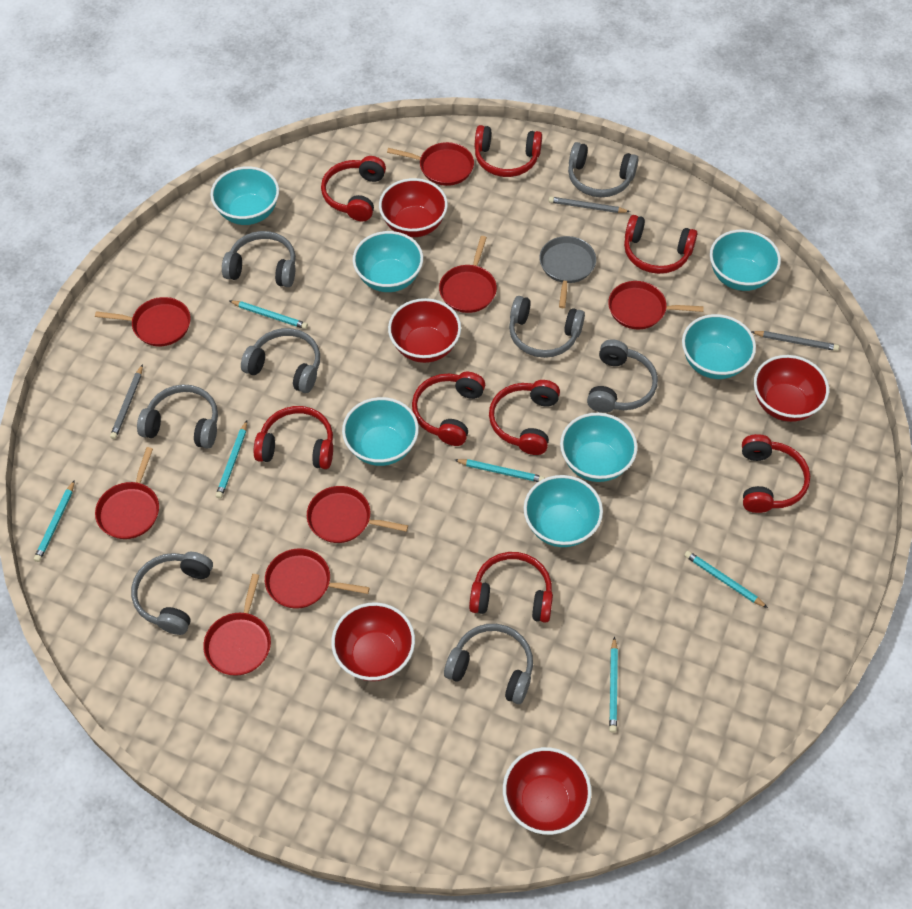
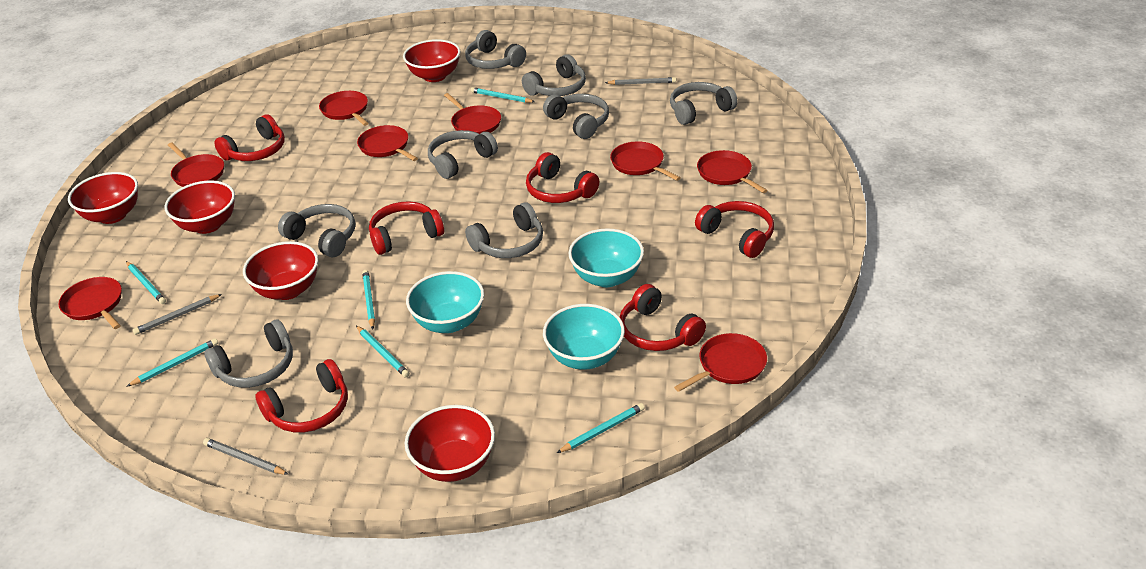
grey pan: [539,236,596,308] = 1 -> none = 0
red headphones: [254,406,333,469] [321,156,386,221] [412,372,485,446] [469,552,553,623] [475,125,542,177] [489,380,560,455] [624,215,697,274] [742,434,810,513] = 8 -> [214,114,285,161] [255,359,348,433] [369,201,444,255] [526,152,599,203] [620,284,706,351] [695,201,774,258] = 6
turquoise bowl: [210,166,279,225] [342,397,419,466] [353,231,423,292] [524,475,603,547] [560,413,637,482] [682,314,756,379] [710,229,781,291] = 7 -> [406,271,484,333] [543,304,625,370] [569,229,644,287] = 3

